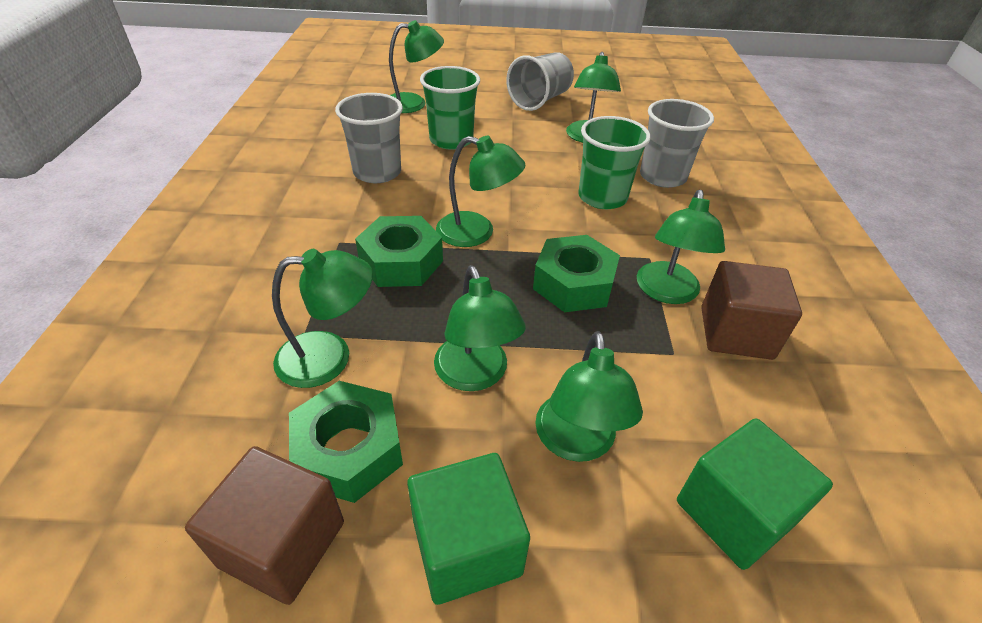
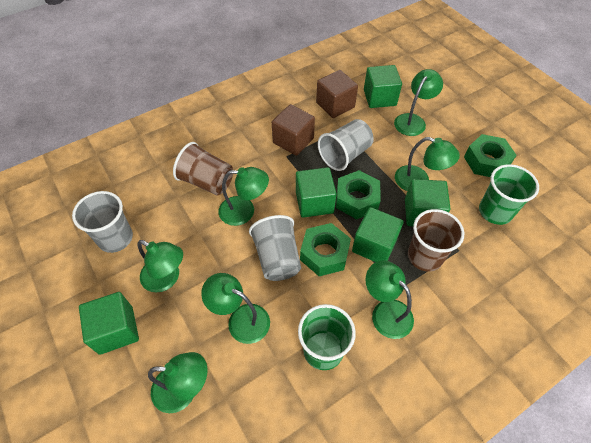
brown cup: none = 0 -> [173,142,233,195] [408,209,464,272] = 2
green cube: [407,453,530,605] [677,418,833,570] = 2 -> [79,292,139,355] [296,167,337,218] [352,207,404,262] [364,65,402,108] [405,179,450,226] = 5

